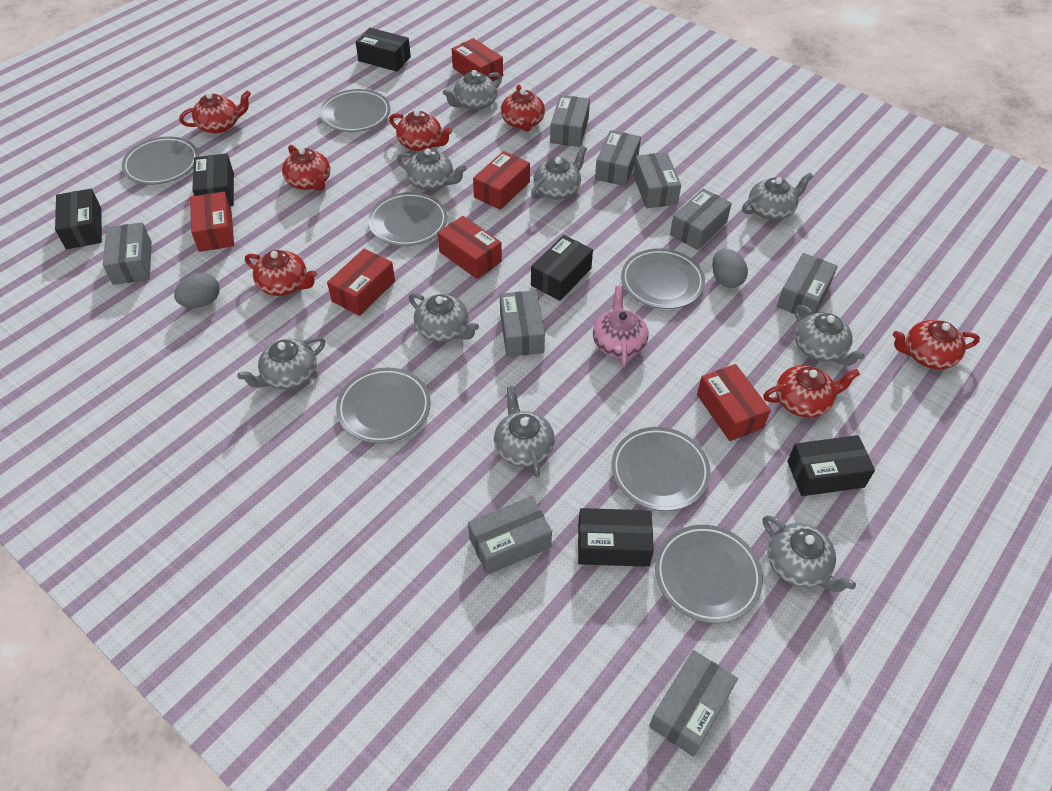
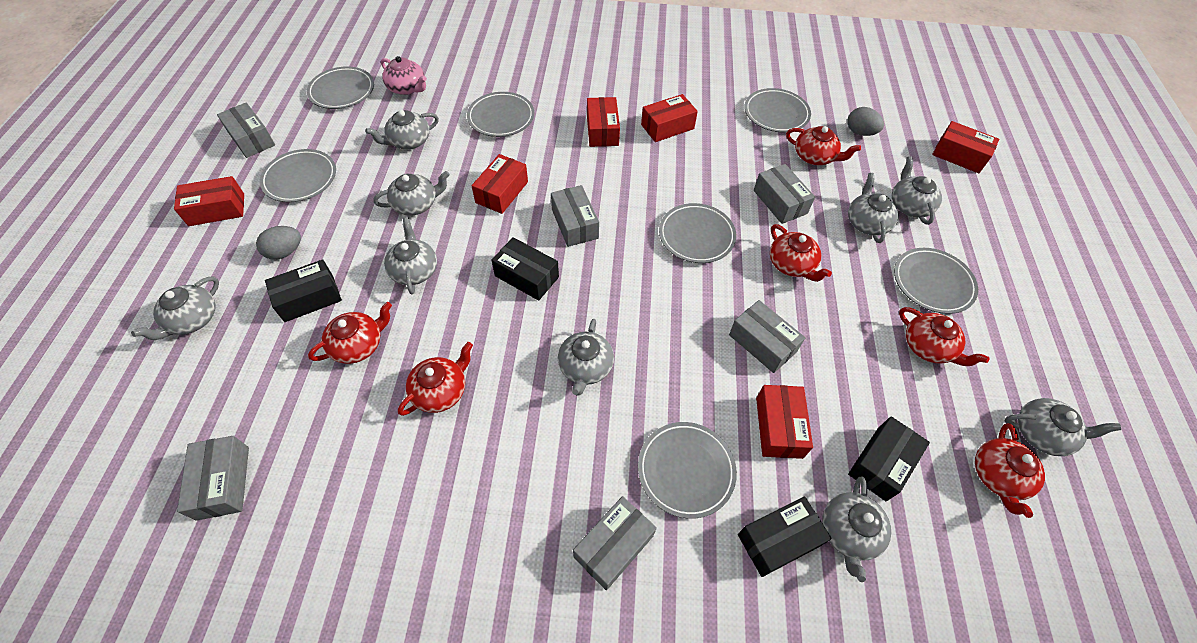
black box: [55,189,102,249] [192,154,234,206] [355,28,411,72] [531,235,593,301] [578,508,654,567] [787,435,875,496] = 6 -> [265,259,342,322] [491,237,559,301] [738,496,832,577] [848,417,930,502] = 4
grey box: [103,222,152,285] [468,496,552,575] [500,291,545,357] [550,95,590,147] [595,130,641,186] [633,152,681,208] [649,650,738,757] [670,189,732,250] [777,253,838,318] = 9 -> [177,436,249,521] [217,103,275,158] [551,185,599,247] [573,496,657,590] [729,300,806,373] [754,164,815,224] = 6
red teapot: [179,90,251,134] [245,250,317,296] [282,145,330,191] [389,110,452,151] [501,85,545,132] [763,365,860,418] [893,320,980,369] = 7 -> [308,302,392,364] [398,342,473,416] [770,224,832,282] [786,126,861,165] [899,307,990,366] [975,423,1045,518] = 6

